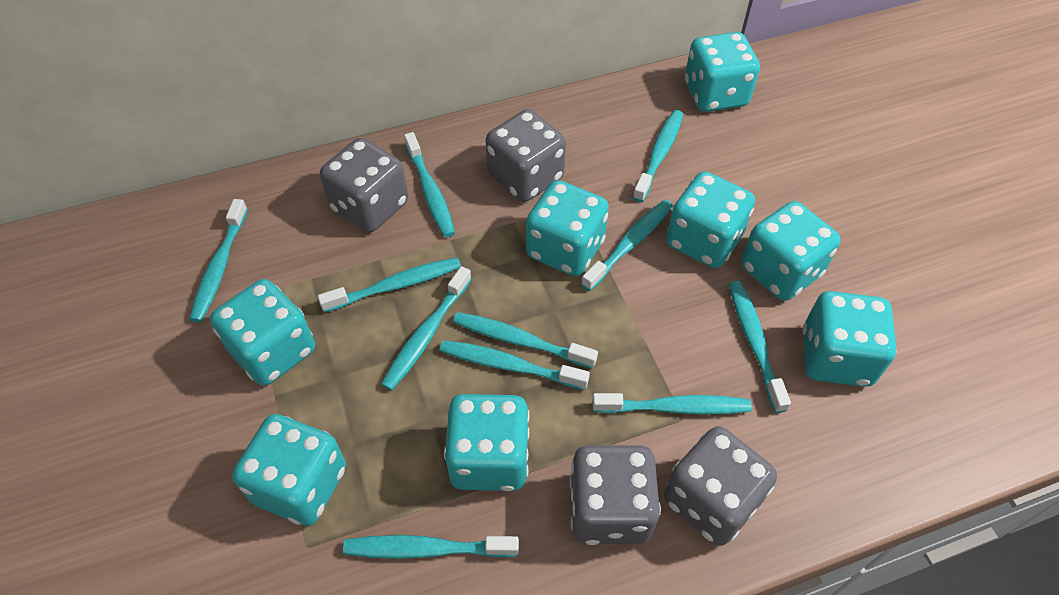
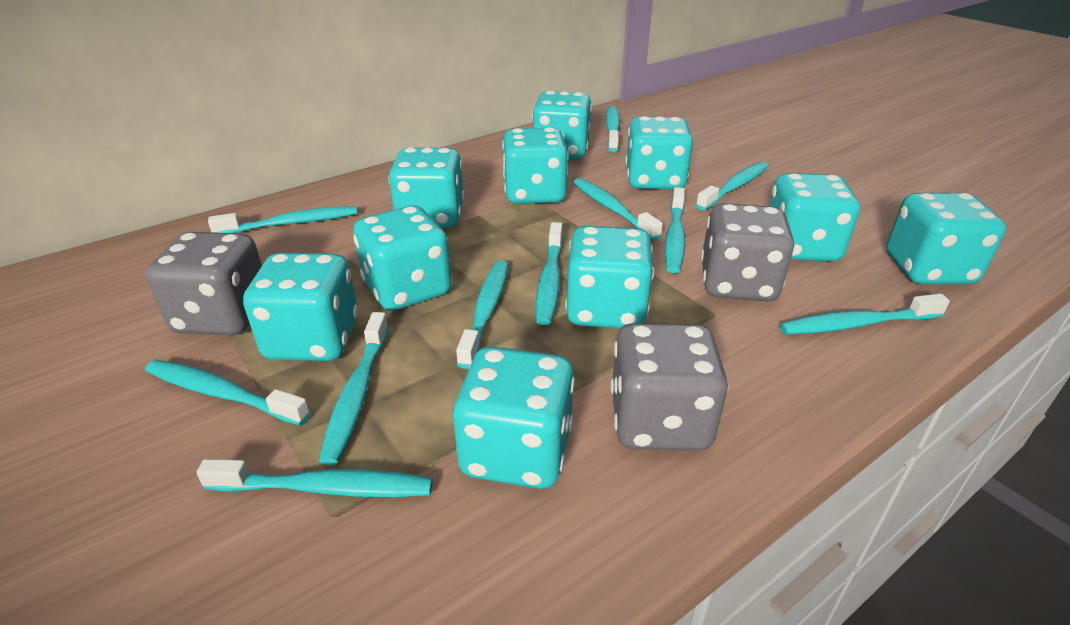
grey dice: [320,138,408,232] [486,109,566,202] [569,446,661,545] [664,426,777,546] = 4 -> [146,232,262,335] [611,323,729,450] [701,203,794,302] = 3
turquoise dice: [210,279,315,386] [232,414,346,526] [444,394,530,491] [526,180,609,276] [666,171,755,268] [685,32,760,112] [741,201,841,301] [803,291,897,387] = 8 -> [243,253,358,361] [353,206,452,311] [388,148,464,228] [453,346,575,489] [502,127,569,204] [532,91,592,159] [565,226,654,328] [625,116,693,190] [769,173,860,262] [887,193,1006,284] = 10

